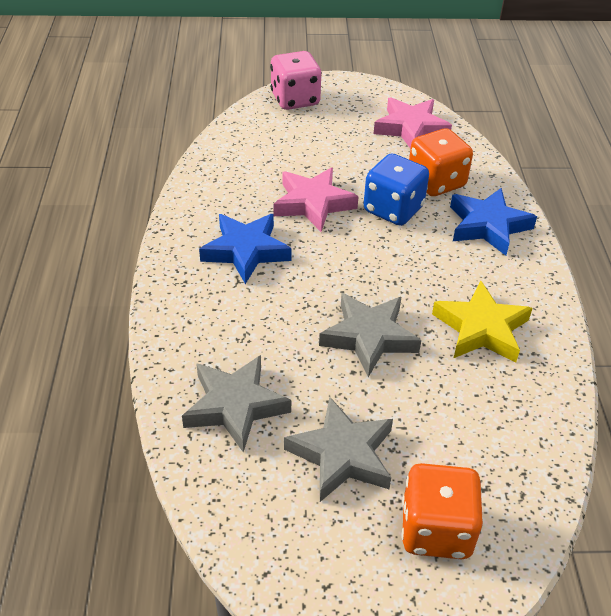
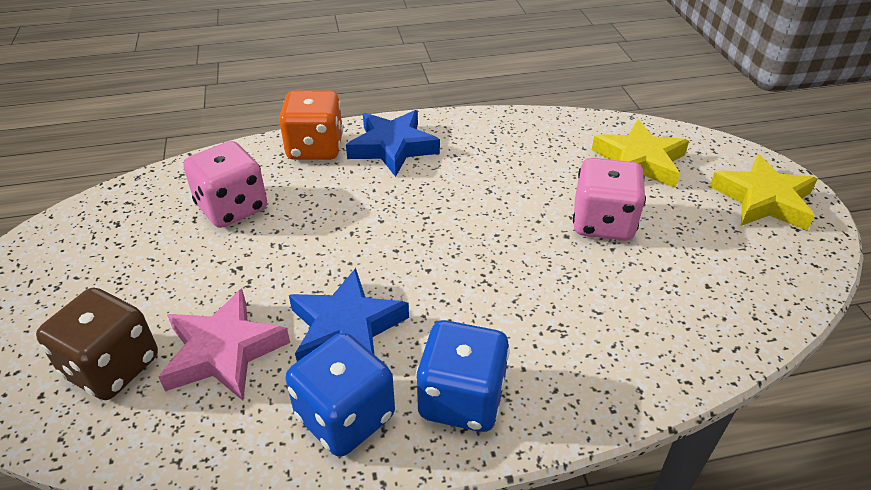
blue dice: [364,153,429,226] = 1 -> [286,332,395,457] [416,320,510,432] = 2
brown dice: none = 0 -> [36,288,158,400] = 1
grey star: [182,355,291,453] [284,397,393,502] [319,293,421,377] = 3 -> none = 0
orange dice: [401,463,484,559] [409,128,473,196] = 2 -> [279,90,343,160] = 1
pink dice: [270,51,322,110] = 1 -> [183,141,267,228] [573,158,646,241] = 2
pink star: [273,167,359,232] [374,97,452,149] = 2 -> [159,288,290,401] = 1
yellow star: [432,281,532,362] = 1 -> [592,120,689,188] [710,154,817,231] = 2

